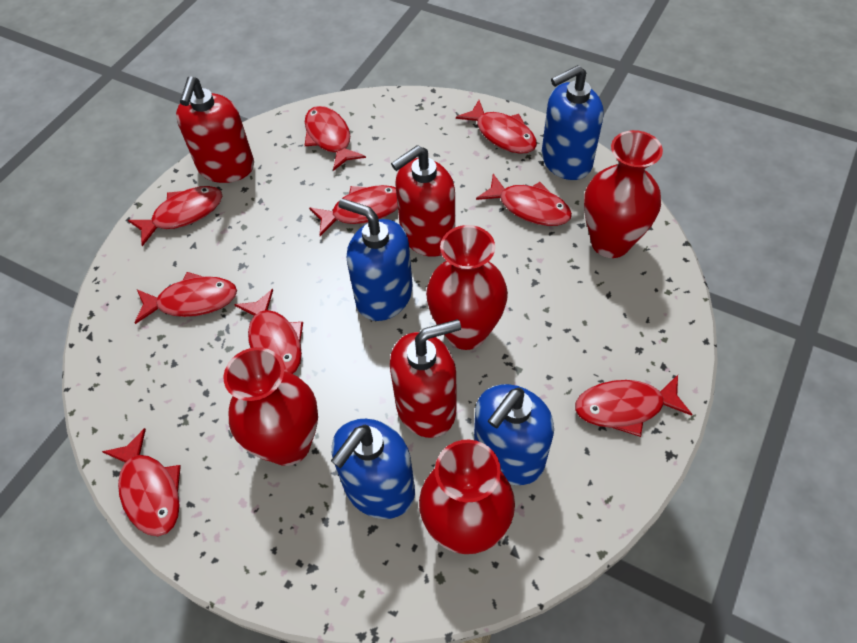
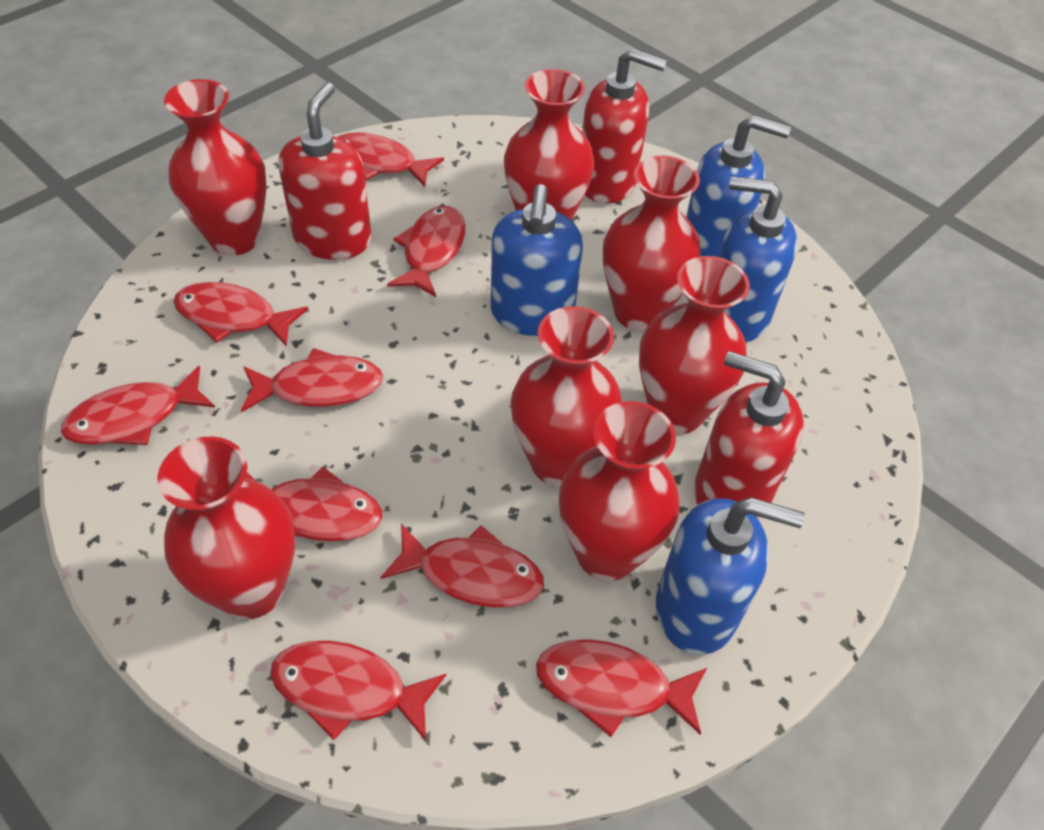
red vase: [224,347,318,466] [419,440,515,554] [426,225,508,350] [584,130,663,258] = 4 -> [157,437,296,619] [164,79,267,256] [504,69,594,220] [510,306,622,487] [559,401,679,581] [603,156,701,331] [639,256,750,434] = 7

